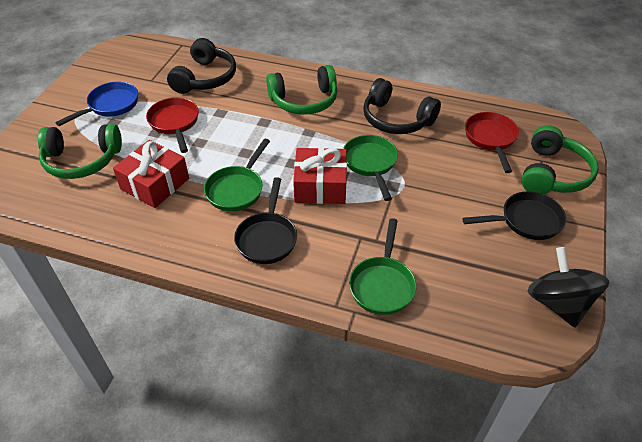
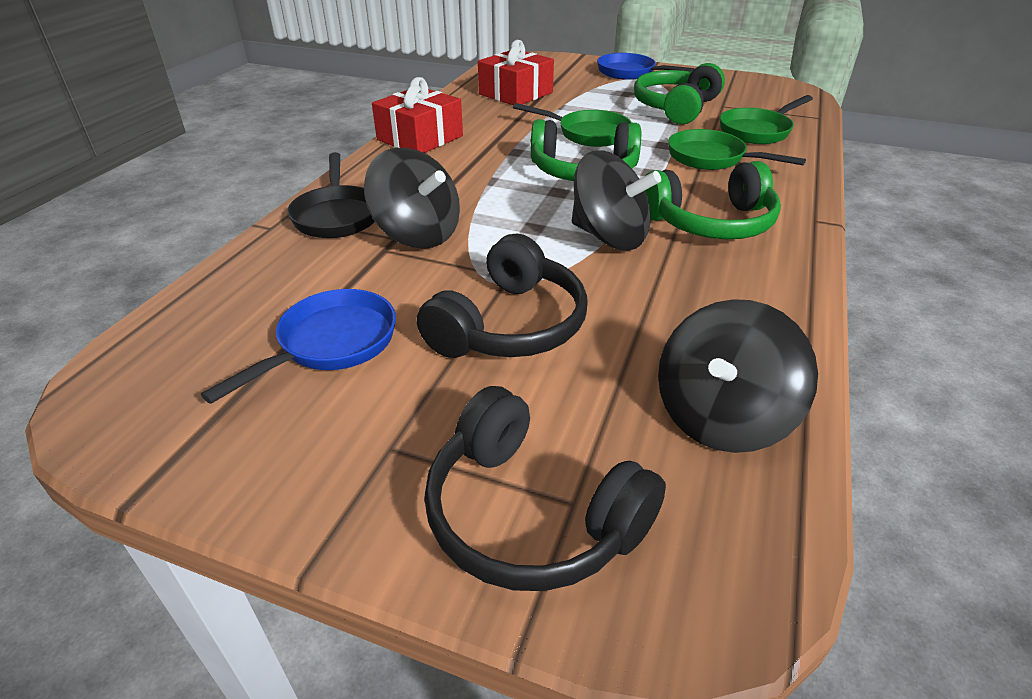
black pan: [234,177,297,264] [462,191,566,240] = 2 -> [287,152,375,238] = 1
black spinning top: [528,247,609,328] = 1 -> [364,148,460,249] [572,150,661,250] [658,299,818,453] = 3
blue pan: [55,81,138,126] = 1 -> [201,289,396,404] [597,53,695,80] = 2
red pan: [146,97,199,153] [465,112,519,173] = 2 -> none = 0

